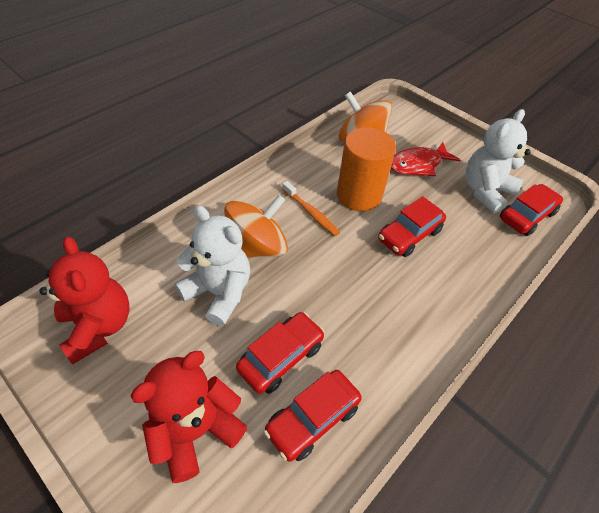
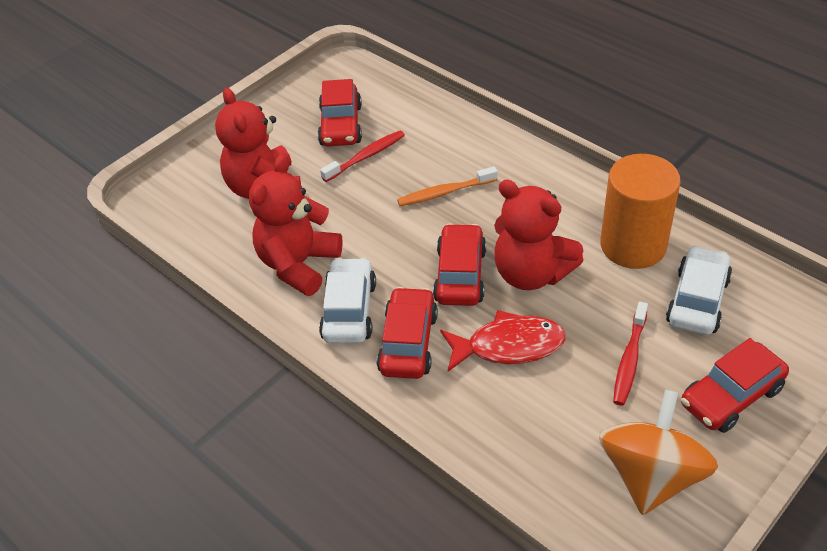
orange spinning top: [224,195,288,258] [339,91,392,142] = 2 -> [599,390,718,515] = 1
red teddy bear: [39,237,130,364] [130,351,247,483] = 2 -> [215,88,301,199] [249,154,343,296] [494,180,584,290] = 3
red toothbrush: none = 0 -> [320,130,405,182] [613,301,648,405] = 2
white car: none = 0 -> [319,257,376,343] [666,245,732,335] = 2
white teddy bear: [174,205,250,326] [465,109,530,213] = 2 -> none = 0

